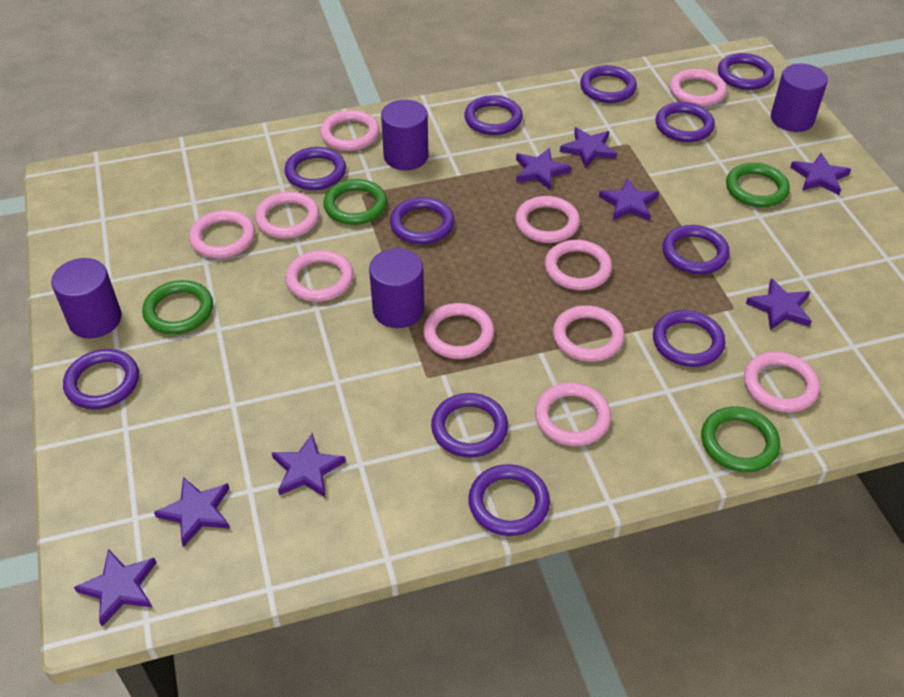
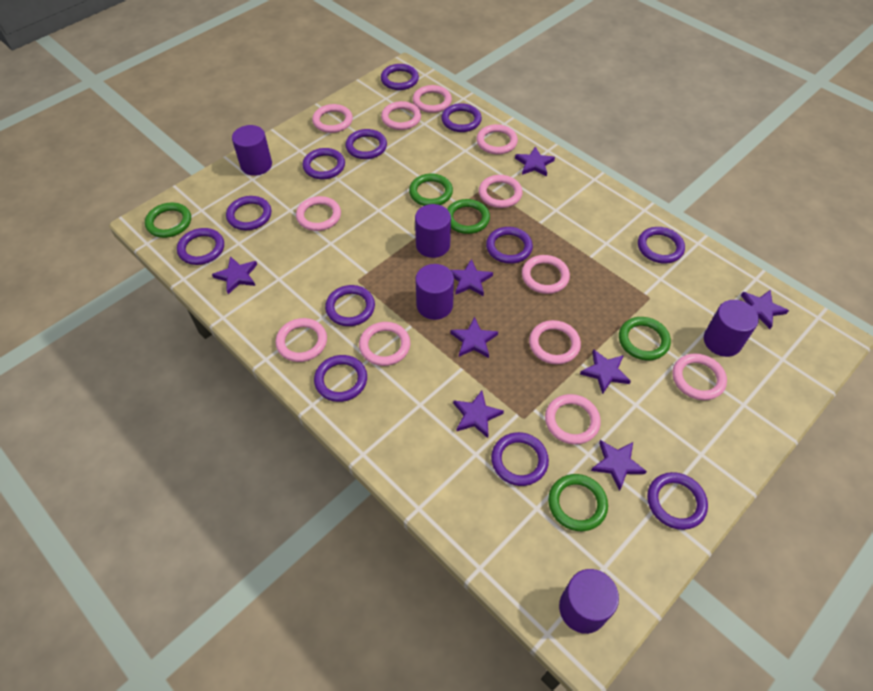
green ring: [142,280,213,334] [323,179,387,225] [701,407,780,472] [726,163,790,207] = 4 -> [145,203,191,238] [409,174,453,206] [447,199,490,234] [548,474,608,531] [619,317,671,360] = 5
pink ring: [189,210,255,258] [255,192,319,238] [285,250,354,302] [320,110,379,151] [423,303,494,359] [515,196,580,243] [535,383,611,446] [545,240,612,290] [553,305,625,362] [670,69,727,107] [744,352,820,412] = 11 -> [275,318,327,362] [296,196,341,231] [312,104,353,133] [359,322,410,366] [381,101,421,130] [413,85,452,113] [476,124,518,155] [479,175,522,208] [522,255,570,294] [529,320,581,364] [545,394,601,445] [672,353,727,400] = 12
purple cylinder: [51,258,122,338] [369,248,424,328] [381,100,428,170] [771,64,828,132] = 4 -> [232,125,272,176] [415,204,451,258] [415,264,454,320] [559,569,619,634] [704,300,759,357] = 5
purple ring: [63,349,139,409] [284,147,346,190] [390,197,455,244] [431,393,508,458] [464,95,523,135] [468,464,550,536] [580,65,637,103] [653,310,725,367] [656,102,715,142] [662,225,730,274] [718,53,774,90] = 11 -> [177,228,224,265] [226,196,271,230] [302,148,345,179] [314,355,367,402] [325,285,375,326] [346,129,387,159] [381,64,419,90] [441,103,482,132] [486,227,533,264] [491,432,549,486] [638,227,685,264] [647,472,708,530] = 12

